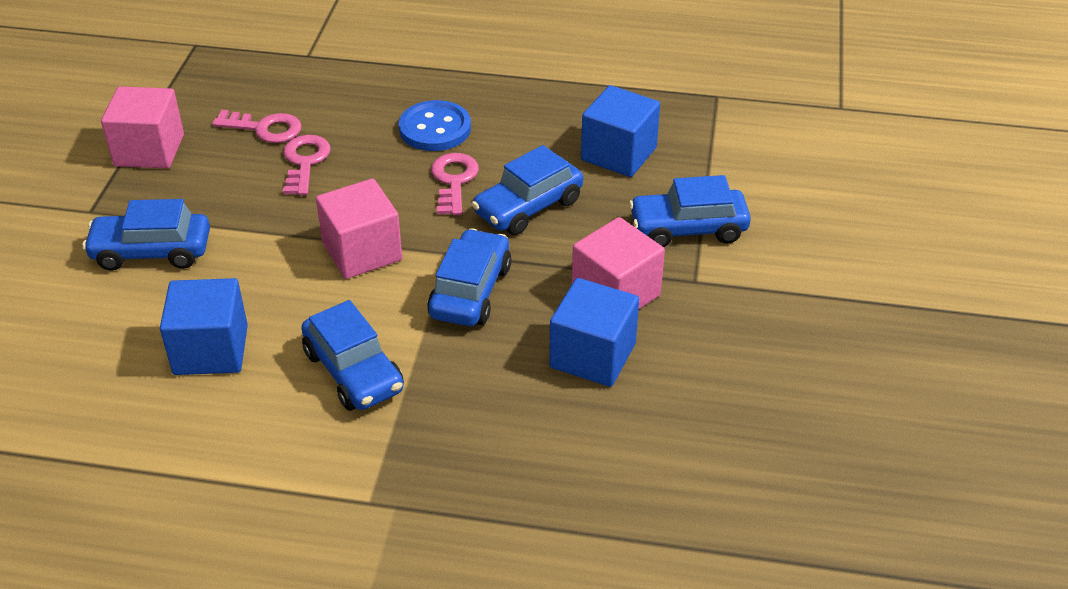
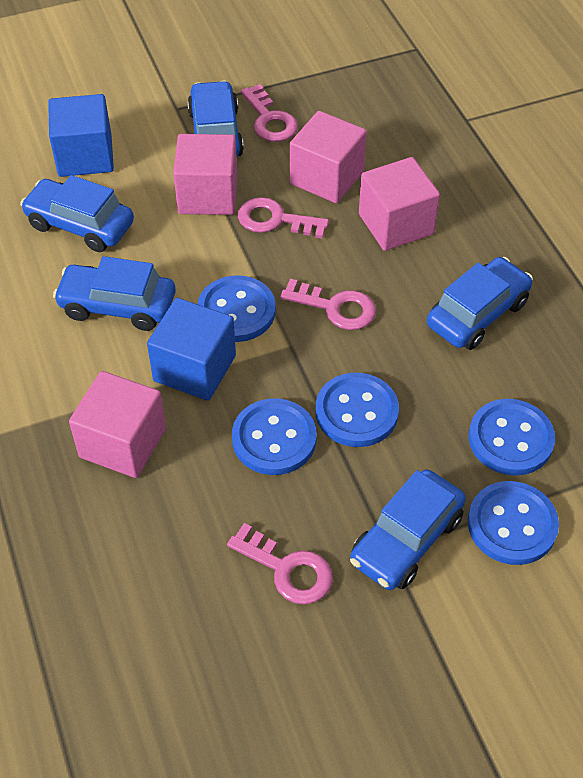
blue button: [399,100,471,151] = 1 -> [198,275,276,342] [232,398,317,475] [316,373,399,447] [468,481,559,565] [469,399,555,476] = 5
blue cube: [160,278,248,375] [549,278,639,387] [581,85,660,177] = 3 -> [48,94,114,177] [147,298,236,401] = 2
pink cube: [101,86,184,169] [316,179,402,279] [572,217,665,309] = 3 -> [69,371,166,478] [173,134,238,215] [290,111,367,203] [359,157,440,251] = 4
pink key: [212,110,302,143] [283,135,331,195] [431,153,479,215] = 3 -> [227,523,333,604] [238,197,329,239] [241,84,298,142] [280,279,376,330] = 4

